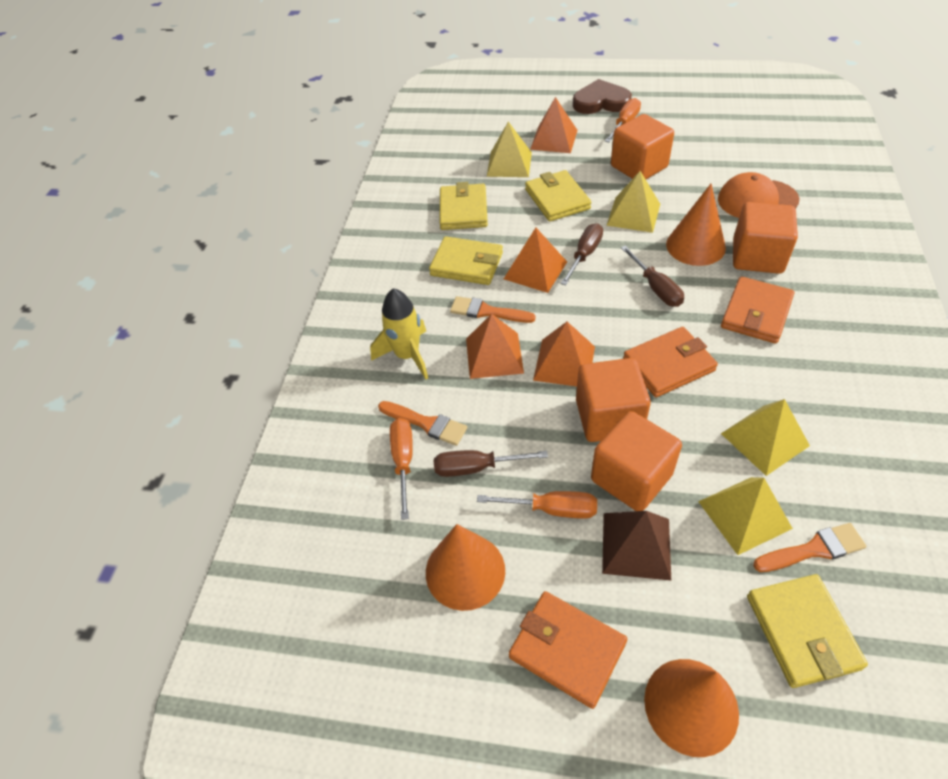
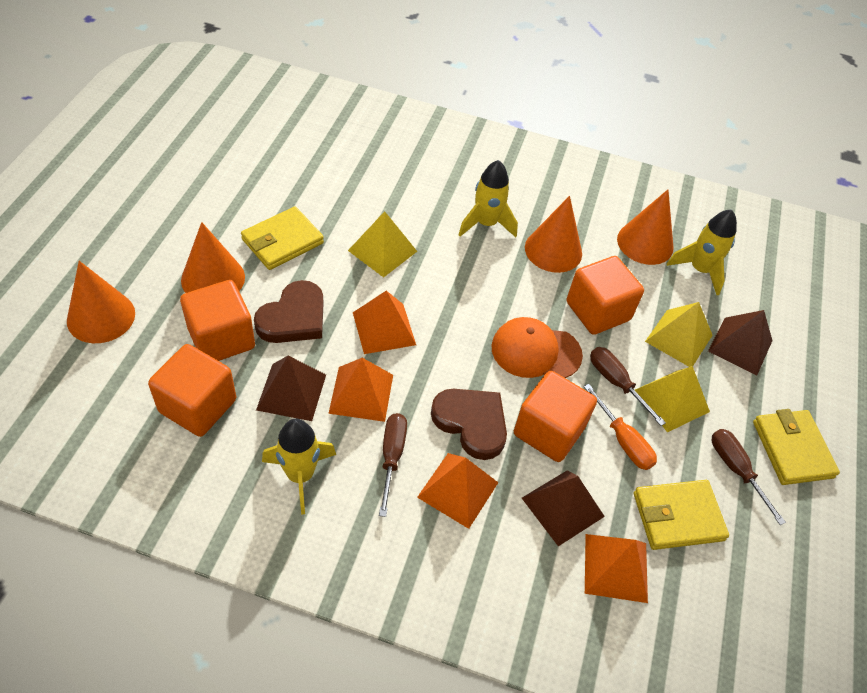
brown heart: [573,79,632,114] = 1 -> [254,280,323,343] [431,389,507,460] = 2
brown pyramid: [602,511,671,580] = 1 -> [256,356,326,421] [522,470,605,546] [708,310,772,375] = 3
orange brush: [378,401,467,446] [450,296,536,323] [753,523,866,572] = 3 -> none = 0
orange cone: [426,524,505,611] [644,659,739,757] [666,184,726,266] = 3 -> [67,261,135,343] [181,222,245,293] [525,196,582,273] [617,190,673,265] = 4
orange screwdriver: [390,418,413,520] [477,491,597,519] [605,98,641,142] = 3 -> [583,384,657,470] = 1
orange wallet: [509,591,627,709] [623,327,718,397] [721,276,794,344] = 3 -> none = 0
yellow pyramid: [487,122,532,177] [606,171,660,233] [698,477,793,555] [721,399,810,476] = 4 -> [348,211,417,278] [635,366,710,432] [645,302,713,367] = 3
yellow rocket: [370,288,428,379] = 1 -> [262,419,336,515] [458,160,518,237] [667,209,737,295] = 3
yellow wallet: [429,236,503,285] [439,182,488,230] [525,170,592,221] [747,574,868,688] = 4 -> [241,207,324,270] [634,480,729,550] [753,409,840,485] = 3

